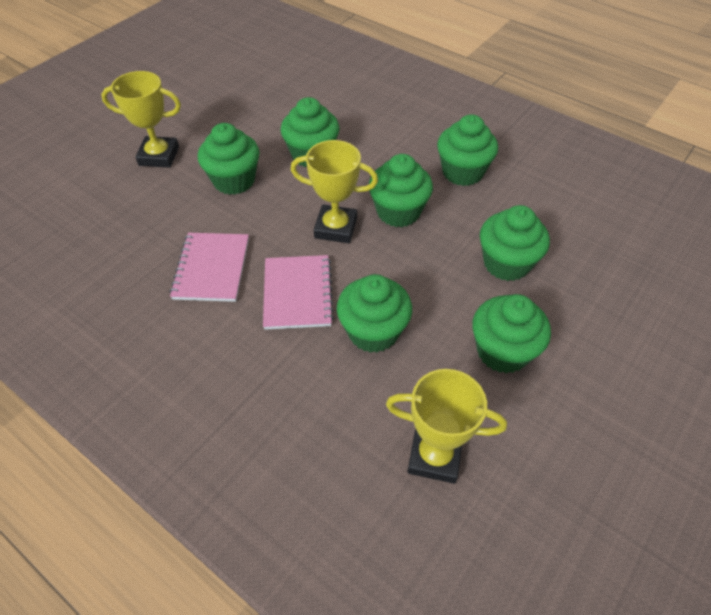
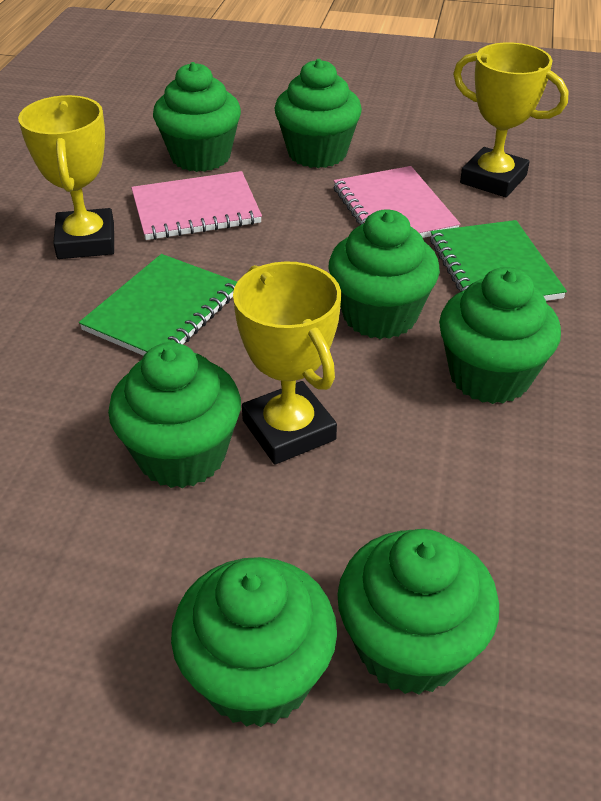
green notebook: none = 0 -> [79,254,237,356] [430,220,567,301] = 2

